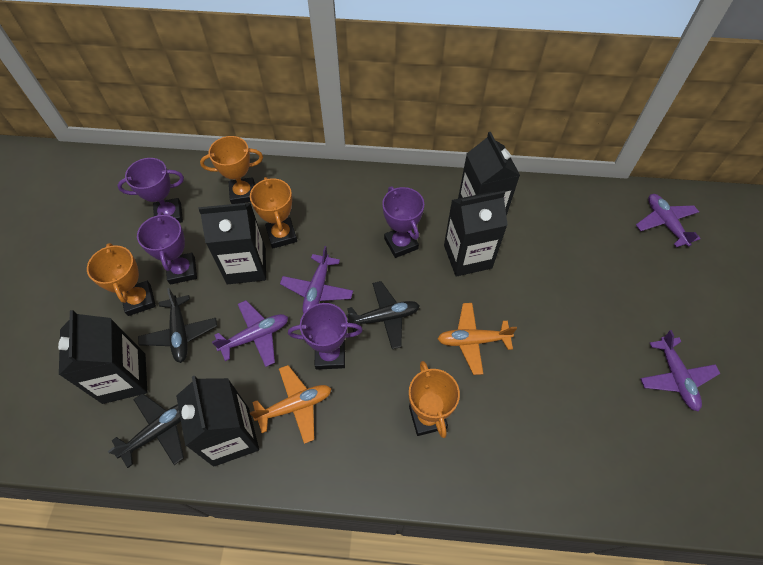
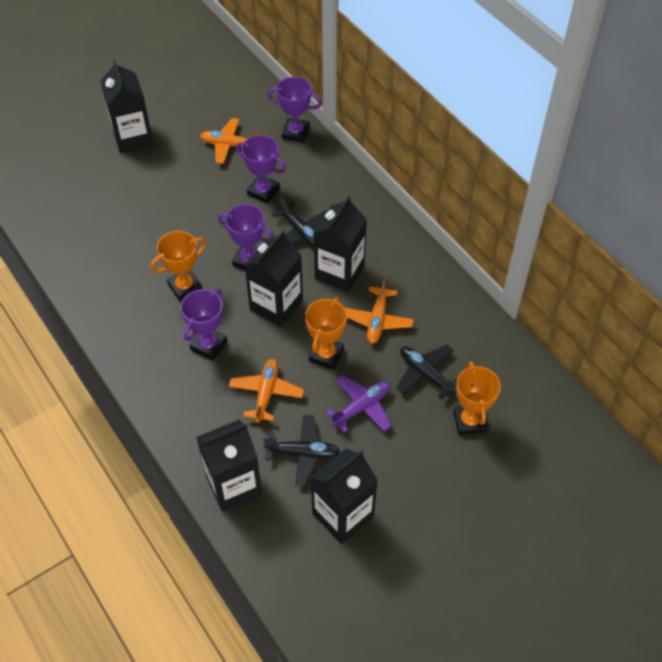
orange plane: [250,365,332,444] [438,303,517,375] = 2 -> [200,118,260,164] [229,359,304,422] [345,277,414,343] = 3
orange trophy: [87,243,156,316] [200,136,263,204] [250,177,297,249] [409,361,460,438] = 4 -> [150,231,207,301] [305,297,347,370] [453,362,501,435] = 3
purple plane: [212,300,288,367] [280,246,353,313] [636,194,701,247] [640,330,720,411] = 4 -> [325,375,391,433] = 1

